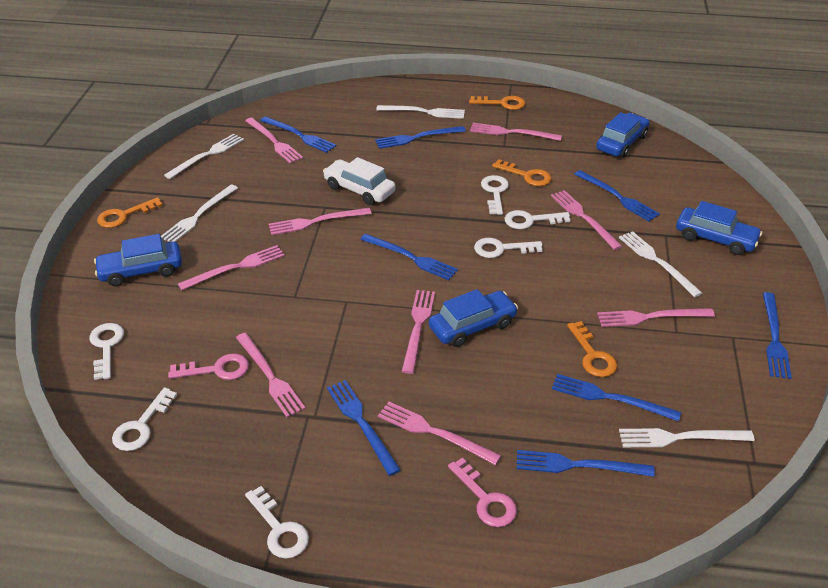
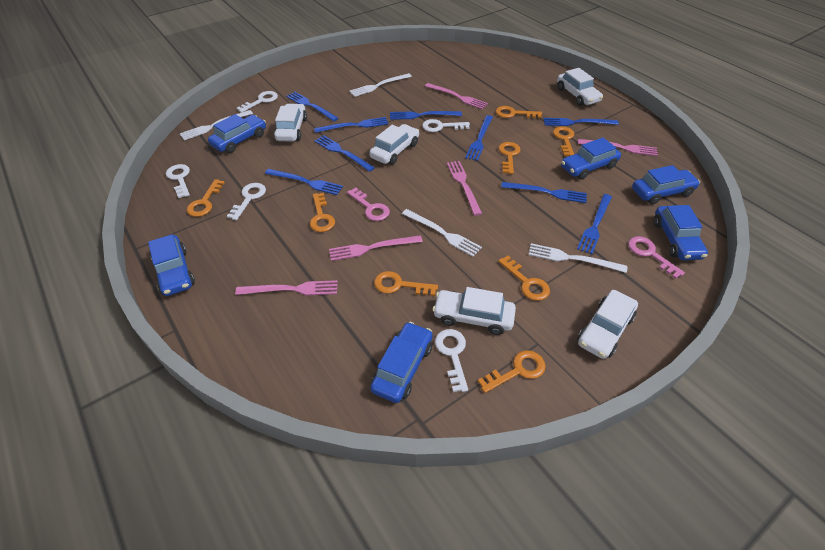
blue car: [94,234,182,286] [429,289,518,347] [596,112,649,158] [676,201,762,255] = 4 -> [148,234,195,296] [208,114,266,153] [370,322,433,403] [561,138,621,180] [632,165,700,205] [654,205,708,260] = 6
blue fork: [260,116,336,153] [327,380,401,476] [360,234,458,280] [375,126,466,149] [517,450,655,477] [552,374,681,421] [574,170,660,222] [763,292,792,379] = 8 -> [265,169,343,195] [286,92,339,121] [314,117,388,133] [314,135,375,172] [390,111,462,120] [465,115,493,161] [501,182,587,203] [543,118,619,126] [577,194,612,254] = 9
orange key: [97,197,163,228] [469,96,525,110] [492,159,552,186] [567,321,617,377] = 4 -> [187,179,225,217] [310,193,335,232] [374,271,438,296] [478,350,546,393] [495,106,542,118] [498,142,521,174] [498,256,550,301] [553,126,574,156] = 8
pink fork: [178,245,285,291] [236,332,306,417] [245,118,303,163] [269,208,372,235] [378,402,501,465] [401,290,435,374] [470,123,562,141] [551,190,622,250] [597,308,715,327] = 9 -> [235,280,338,296] [329,235,423,261] [425,83,488,109] [447,161,482,216] [578,139,658,156] = 5
white car: [323,157,396,205] = 1 -> [274,104,307,142] [369,124,419,165] [433,287,516,335] [557,68,603,106] [578,290,638,359] = 5
white fork: [161,185,238,242] [164,134,244,179] [376,105,465,119] [619,231,702,297] [619,428,755,447] = 5 -> [180,110,253,140] [349,73,412,97] [402,209,482,257] [528,243,627,273] = 4
white key: [90,323,124,380] [112,387,177,451] [245,486,309,558] [474,238,542,258] [481,175,509,215] [505,210,570,229] = 6 -> [166,164,190,198] [227,183,266,220] [237,91,278,113] [422,119,470,132] [435,329,468,392] = 5

